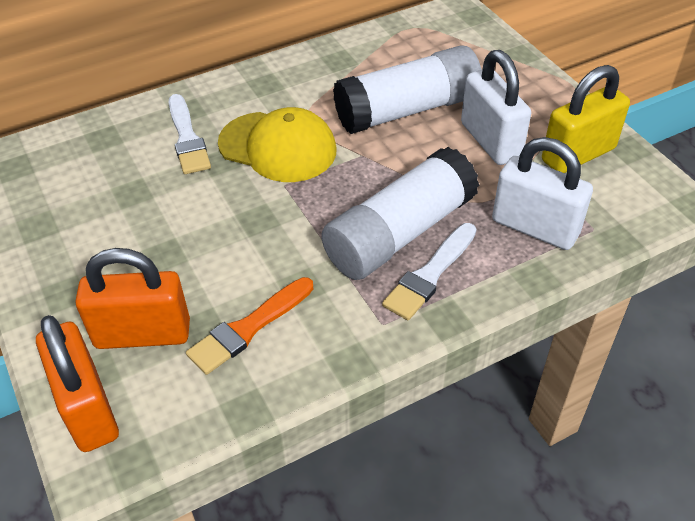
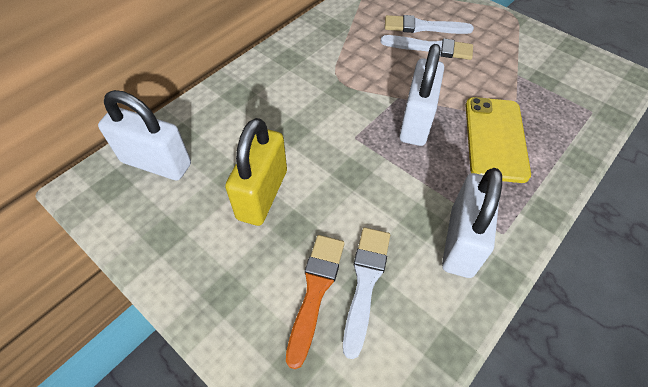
orange padlock: [36,315,119,452] [75,248,190,349] = 2 -> none = 0
white brush: [169,94,211,174] [382,223,476,320] = 2 -> [343,227,390,359] [380,35,473,60] [385,15,474,34] = 3
white glue stick: [321,147,479,280] [333,45,481,134] = 2 -> none = 0
white padlock: [461,50,531,165] [492,137,593,250] = 2 -> [98,90,191,180] [399,44,444,146] [442,168,502,278] = 3
yellow cap: [218,107,337,182] = 1 -> none = 0
yellow phone: none = 0 -> [466,97,531,183] = 1

